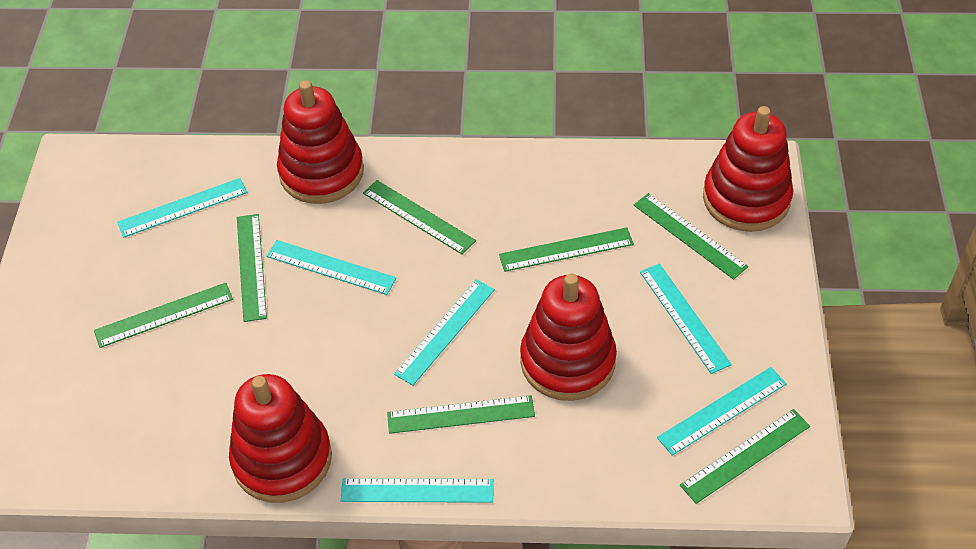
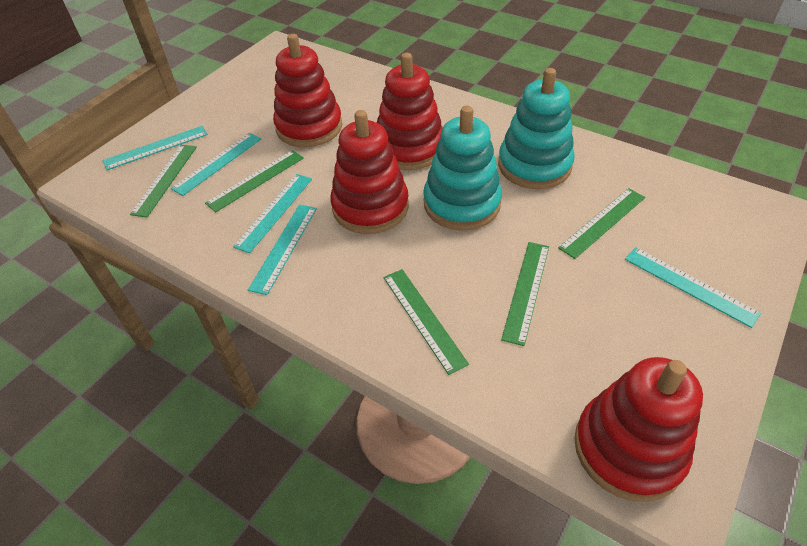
green ruler: [94,283,233,348] [237,214,267,322] [363,180,476,255] [387,395,535,434] [499,227,634,272] [634,193,748,280] [680,409,810,504] = 7 -> [130,145,197,218] [205,150,304,212] [384,269,469,375] [501,242,549,346] [558,188,645,259] = 5
turquoise ruler: [117,178,247,238] [266,240,396,295] [341,478,494,503] [394,279,495,386] [640,263,732,374] [657,367,787,456] = 6 -> [103,126,208,170] [171,133,261,196] [233,174,312,253] [248,205,317,295] [625,247,761,328] = 5
turquoise stacking toy: none = 0 -> [423,106,502,231] [498,68,575,189] = 2

